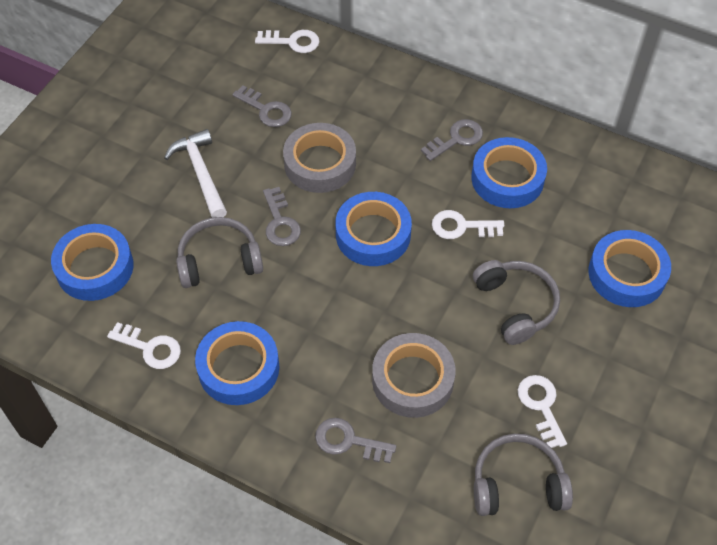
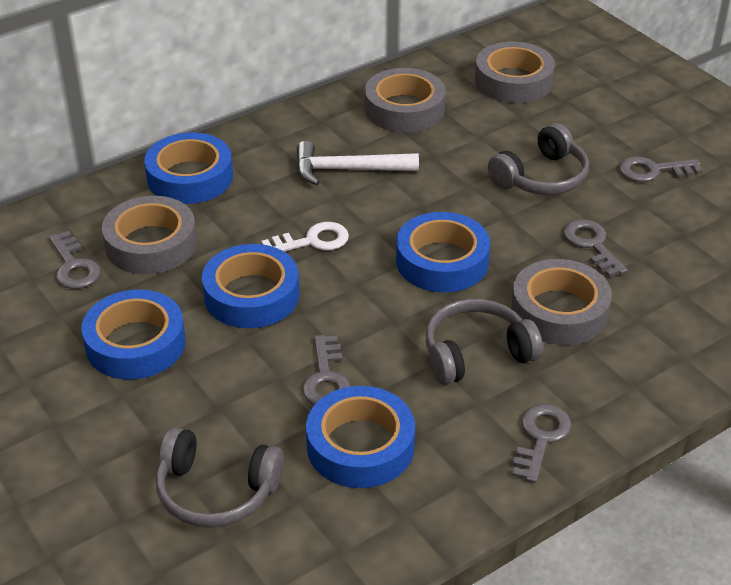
grey key: [232,85,292,127] [263,187,301,246] [315,418,396,463] [421,119,483,161] = 4 -> [49,231,101,289] [302,335,350,405] [512,404,572,483] [564,219,628,277] [619,157,702,182] = 5
grey tape: [283,123,356,193] [372,333,456,418] = 2 -> [102,196,197,274] [365,68,446,132] [475,42,555,103] [511,259,612,345] = 4
white key: [107,322,181,369] [255,30,320,53] [432,210,504,239] [518,375,567,448] = 4 -> [262,222,349,252] = 1

